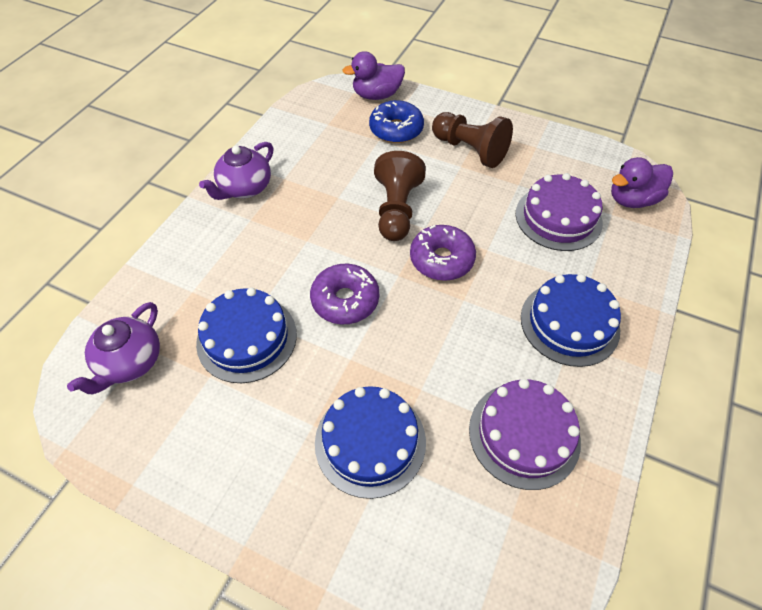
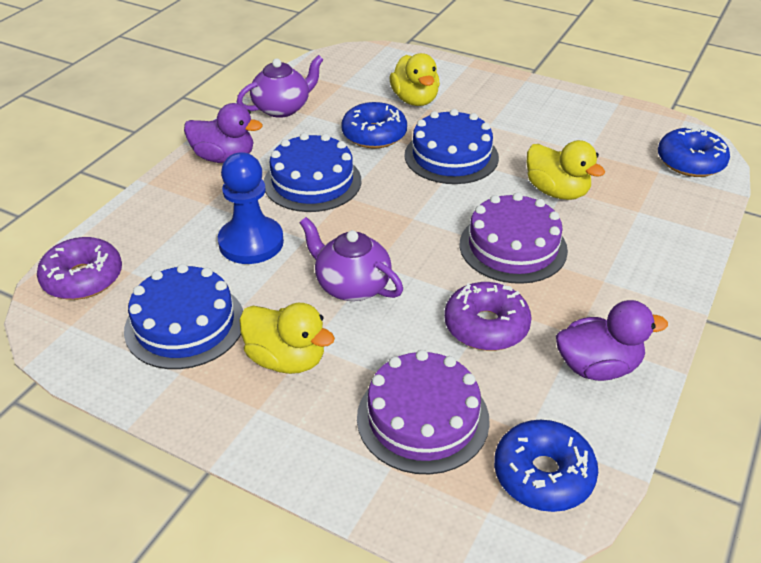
blue donut: [369,100,424,143] = 1 -> [341,102,407,149] [494,420,598,512] [658,127,730,177] = 3
blue pawn: none = 0 -> [218,152,284,264] = 1
brown pawn: [374,151,426,241] [432,112,513,168] = 2 -> none = 0
yellow duck: none = 0 -> [239,303,335,374] [389,53,440,106] [527,140,605,200] = 3

